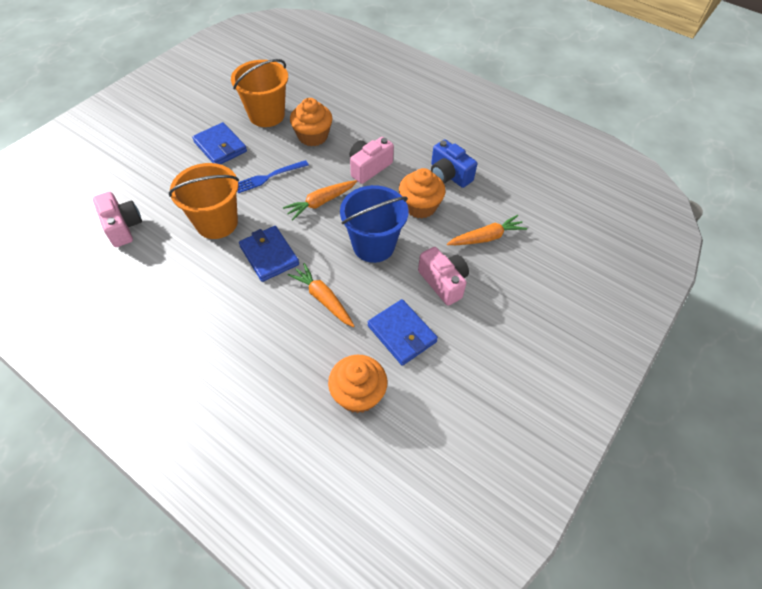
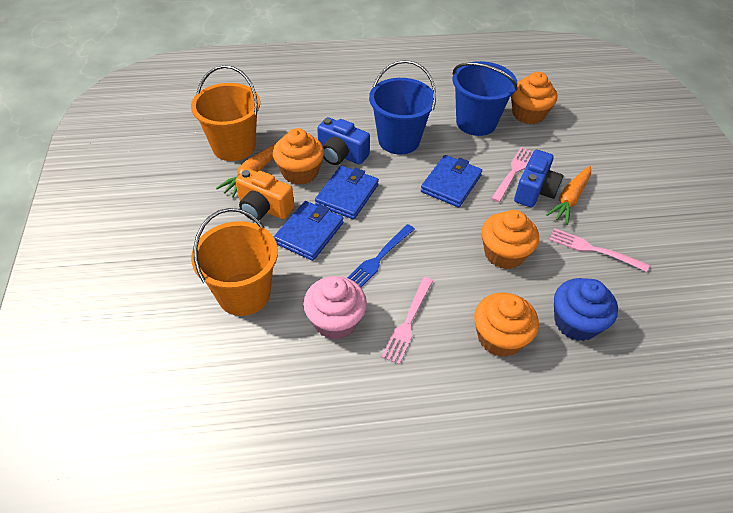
blue bucket: [340,185,408,263] = 1 -> [369,60,436,154] [453,61,518,136] = 2
blue camera: [431,139,477,188] = 1 -> [317,117,370,165] [514,150,563,207] = 2
blue cupcake: none = 0 -> [554,278,618,341] = 1
orange camera: none = 0 -> [235,168,294,221] = 1
orange carrot: [283,180,357,220] [288,263,354,327] [447,215,527,245] = 3 -> [216,144,275,197] [546,166,591,225] = 2
orange cupcake: [290,98,332,146] [328,355,388,413] [399,168,446,218] = 3 -> [273,128,324,185] [474,292,539,357] [482,210,539,269] [511,72,557,124] = 4
pink camera: [93,192,142,247] [350,137,394,184] [418,247,469,306] = 3 -> none = 0
pink cupcake: none = 0 -> [303,276,367,340] = 1
pink fork: none = 0 -> [381,277,433,365] [491,147,533,202] [549,228,649,272] = 3

